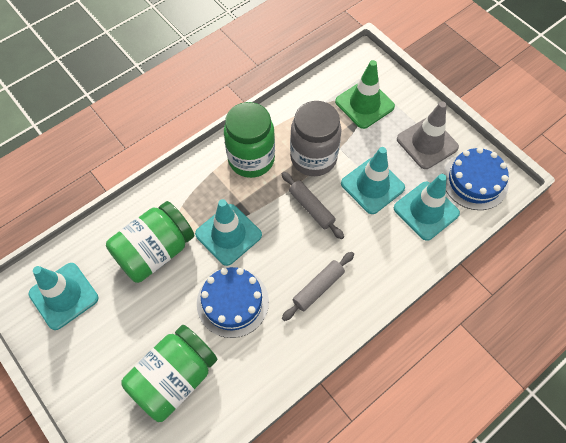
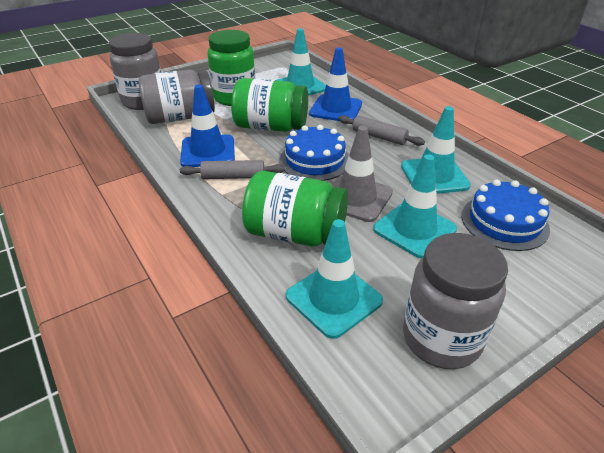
blue traffic cone: none = 0 -> [180,84,235,167] [309,47,362,121] = 2
green traffic cone: [335,60,395,129] = 1 -> none = 0
grey jar: [290,101,342,176] = 1 -> [109,33,161,110] [139,70,215,124] [403,233,508,369] = 3

